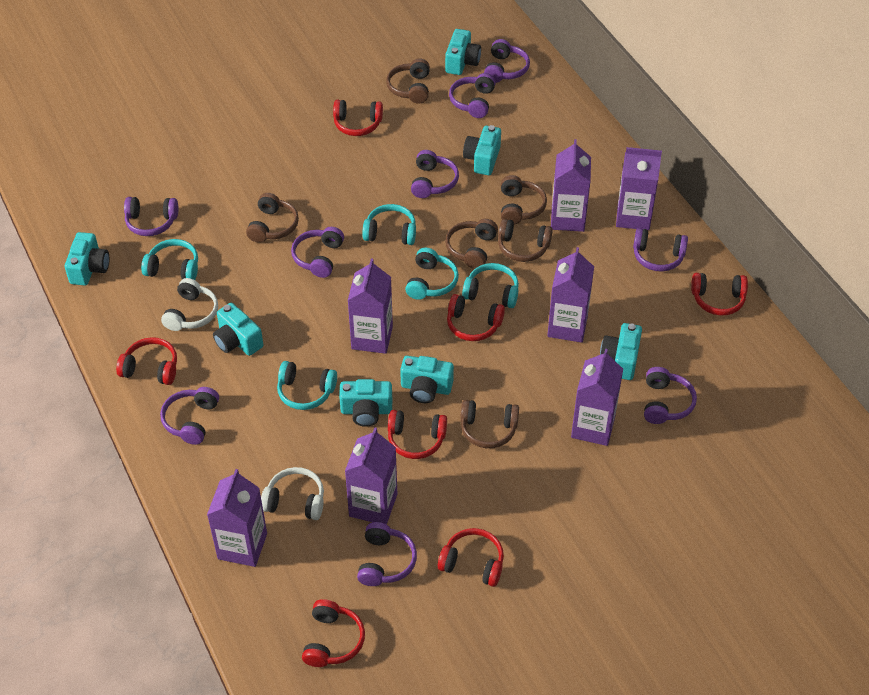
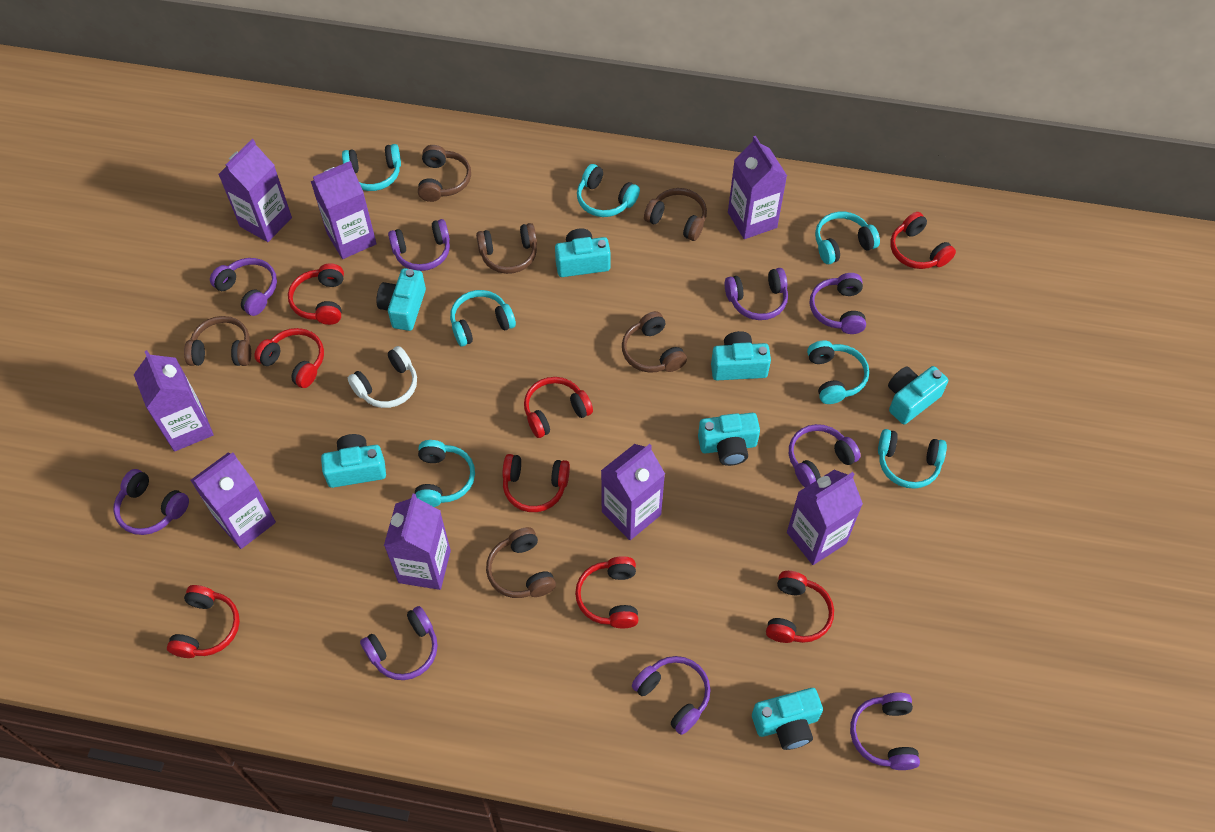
purple carton: [207,469,267,567] [345,427,397,525] [348,258,393,354] [547,247,594,343] [551,139,591,232] [571,349,623,446] [616,147,662,230] = 7 -> [134,350,214,452] [190,452,276,549] [218,139,292,242] [311,161,377,259] [384,494,451,590] [601,444,665,540] [728,136,787,239] [787,470,863,565] = 8
red headphones: [116,337,177,385] [302,599,365,667] [333,100,383,136] [388,410,447,459] [438,528,504,587] [447,294,505,341] [691,273,748,316] = 7 -> [167,585,240,658] [254,328,324,388] [288,263,344,325] [502,454,570,512] [524,377,593,438] [575,556,638,629] [766,571,834,643] [890,212,956,269] = 8
turquoise headphones: [141,239,198,280] [277,361,337,410] [362,204,416,245] [405,247,459,300] [462,263,519,308] = 5 -> [342,144,401,191] [415,440,475,507] [450,290,516,346] [577,164,640,217] [807,340,869,404] [815,212,880,264] [878,429,947,489] = 7
white headphones: [161,278,218,331] [261,467,324,520] = 2 -> [348,346,417,408] = 1

